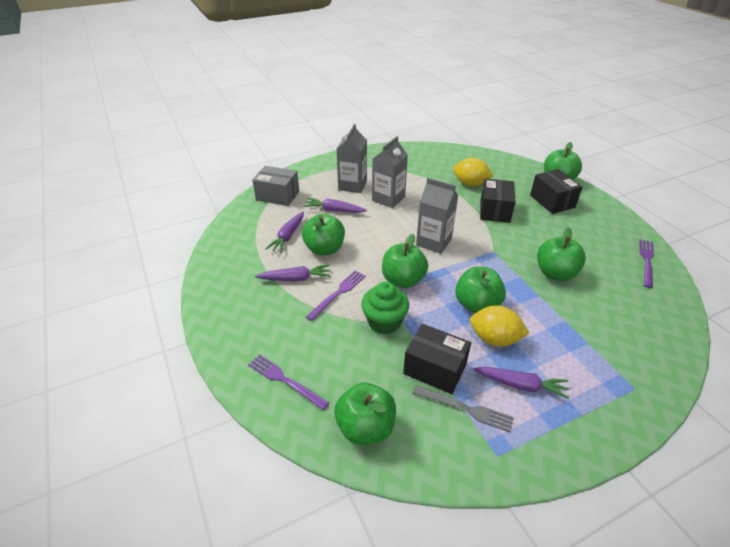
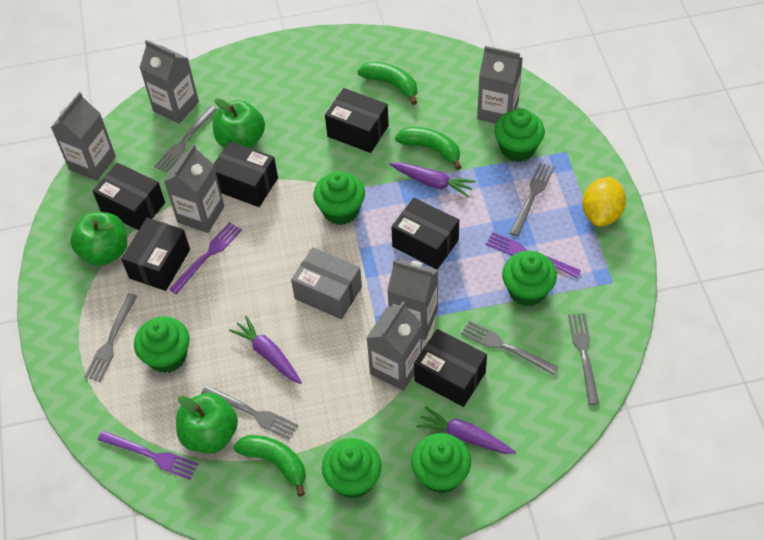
black box: [403,324,471,394] [480,179,516,223] [530,169,582,214] = 3 -> [93,163,165,230] [121,218,190,291] [214,141,278,207] [325,88,389,153] [391,198,459,269] [414,329,487,407] = 6
green apple: [302,214,345,256] [334,382,396,445] [382,234,428,288] [455,267,506,313] [537,227,586,281] [544,142,582,180] = 6 -> [70,212,127,266] [176,393,238,454] [213,98,265,148] = 3
green banana: none = 0 -> [233,435,306,496] [357,62,417,105] [395,127,461,170] = 3
green cupcake: [361,282,409,334] = 1 -> [134,317,190,373] [313,171,365,225] [322,438,382,499] [411,433,471,493] [494,108,545,162] [502,251,557,306] = 6
grey carton: [336,124,367,193] [372,136,408,208] [416,178,458,254] = 3 -> [51,92,116,181] [139,40,199,124] [164,144,224,233] [367,301,422,391] [387,260,438,340] [477,46,523,123] = 6
grey fork: [412,385,514,433] = 1 -> [85,293,137,382] [154,106,217,173] [201,385,298,440] [461,320,559,375] [510,162,555,236] [568,313,599,405] = 6
purple carrot: [255,264,331,282] [265,212,304,253] [303,198,367,213] [473,367,569,399] = 4 -> [229,316,302,384] [390,162,476,197] [416,406,516,454] = 3
yellow lemon: [453,158,493,186] [470,305,529,347] = 2 -> [582,177,626,226] = 1

